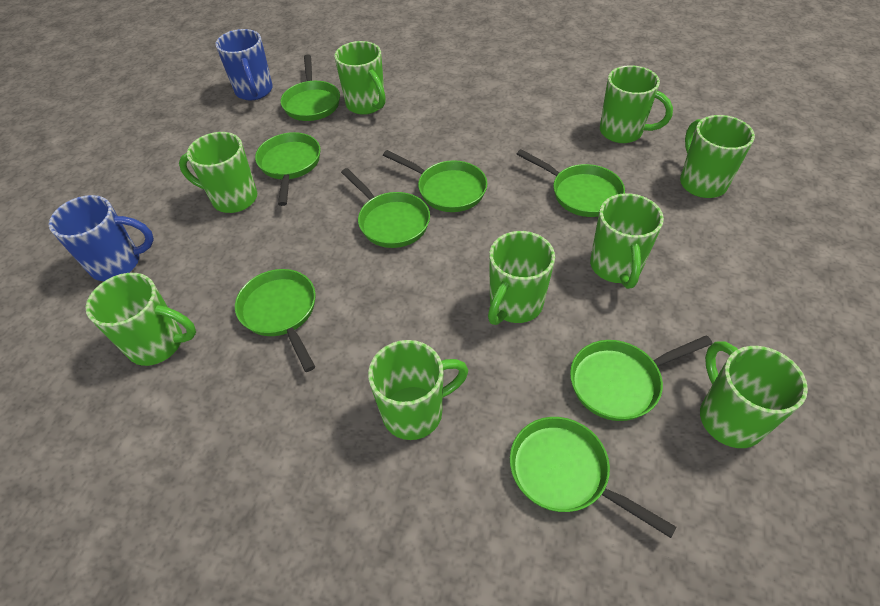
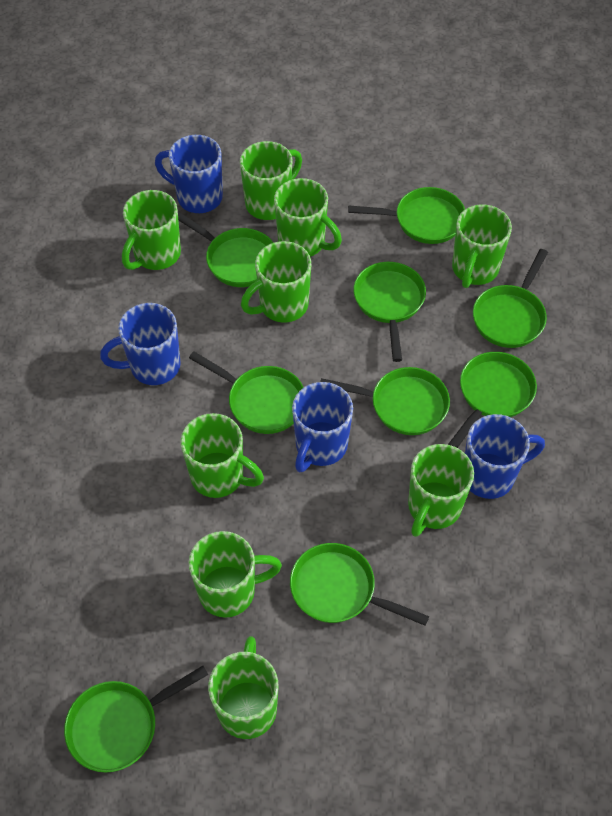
blue mug: [49,195,154,281] [216,29,273,100] = 2 -> [100,303,181,385] [155,135,223,213] [292,382,353,473] [465,414,545,499] = 4
green pan: [235,269,316,372] [255,132,321,206] [280,55,340,121] [341,168,430,248] [383,150,488,212] [510,417,677,538] [517,149,625,217] [570,335,713,421] = 8 -> [64,666,208,773] [178,212,273,287] [189,351,304,434] [290,543,429,626] [320,367,450,435] [348,187,465,244] [353,262,426,362] [448,352,537,448] [473,249,548,348] = 9

